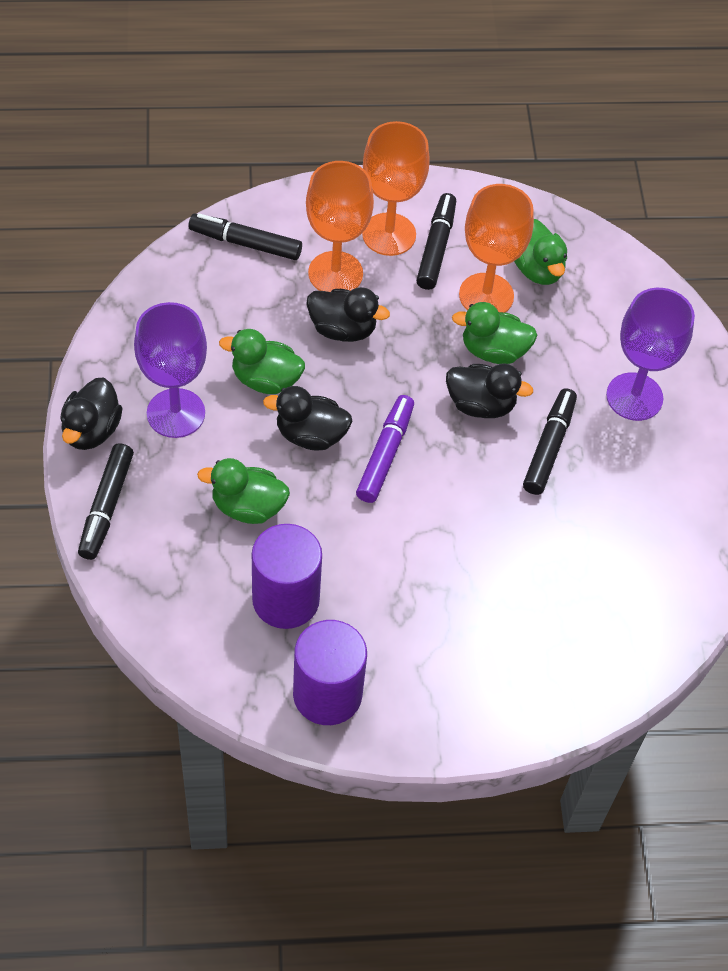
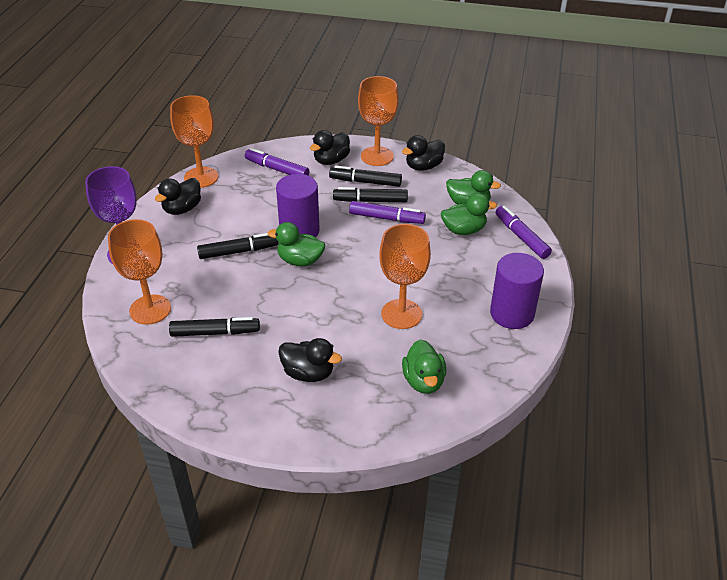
orange goblet: [306,161,374,292] [362,121,430,256] [459,184,534,313] = 3 -> [108,219,171,325] [170,95,218,188] [358,76,399,166] [379,224,431,329] = 4
purple goblet: [134,302,207,438] [606,288,695,421] = 2 -> [85,166,137,264] = 1
purple marker: [356,395,414,503] = 1 -> [245,148,309,176] [349,201,426,224] [495,206,552,259] = 3

